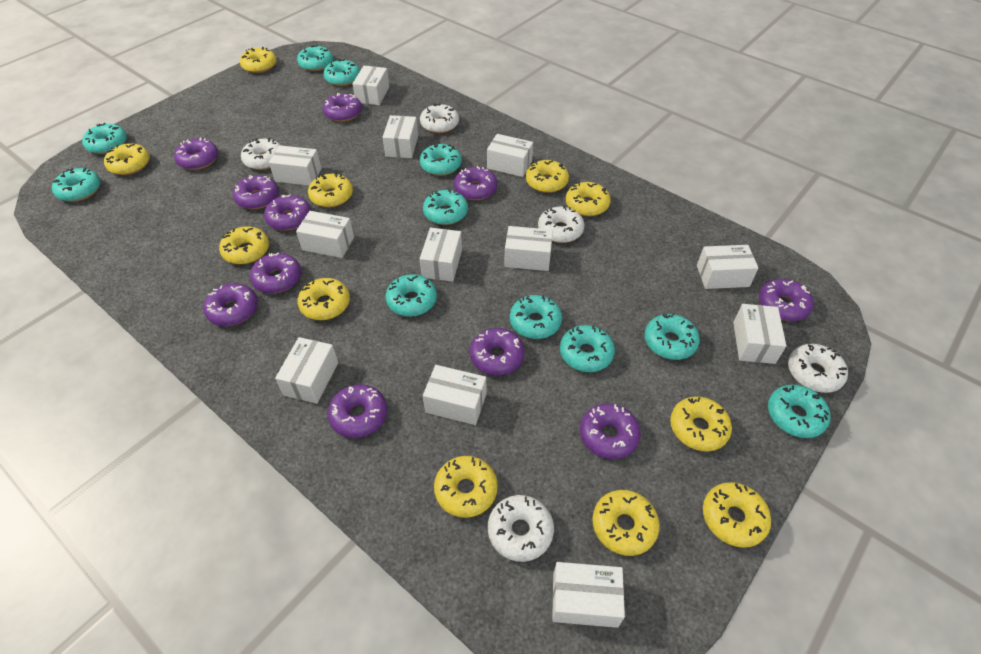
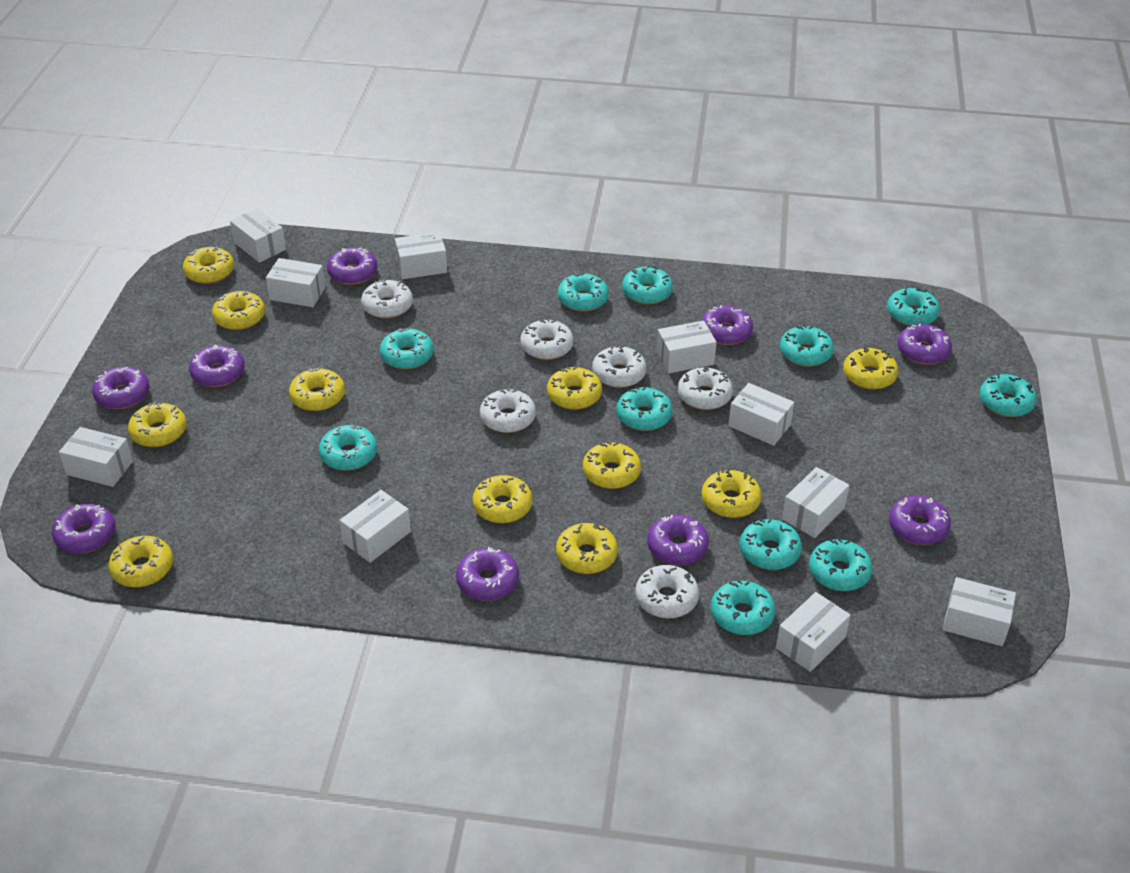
purple donut: [174,137,218,170] [203,283,258,326] [233,175,279,209] [250,253,301,294] [264,194,311,231] [323,93,362,122] [328,384,387,438] [454,166,497,200] [470,328,525,375] [580,403,641,459] [759,279,814,321] = 11 -> [52,504,115,554] [92,366,149,409] [189,344,245,387] [327,247,377,285] [456,547,519,601] [647,515,709,565] [701,305,753,345] [889,496,951,545] [897,324,952,365] = 9
white box: [269,145,322,186] [275,337,338,404] [296,211,354,258] [353,66,389,105] [382,115,418,158] [420,228,462,282] [423,365,486,425] [487,134,533,177] [504,226,553,271] [552,562,625,628] [697,245,759,289] [733,304,786,364] = 12 -> [59,427,133,487] [230,208,286,263] [266,258,325,307] [339,490,411,563] [395,232,447,279] [656,321,717,374] [728,383,795,446] [776,592,851,672] [782,467,850,538] [943,577,1016,646] = 10
white donut: [241,138,280,170] [420,103,459,133] [488,495,554,562] [538,206,585,243] [788,344,848,393] = 5 -> [361,279,413,319] [480,388,536,433] [520,318,573,360] [592,345,646,388] [635,565,699,619] [678,366,733,410] = 6

